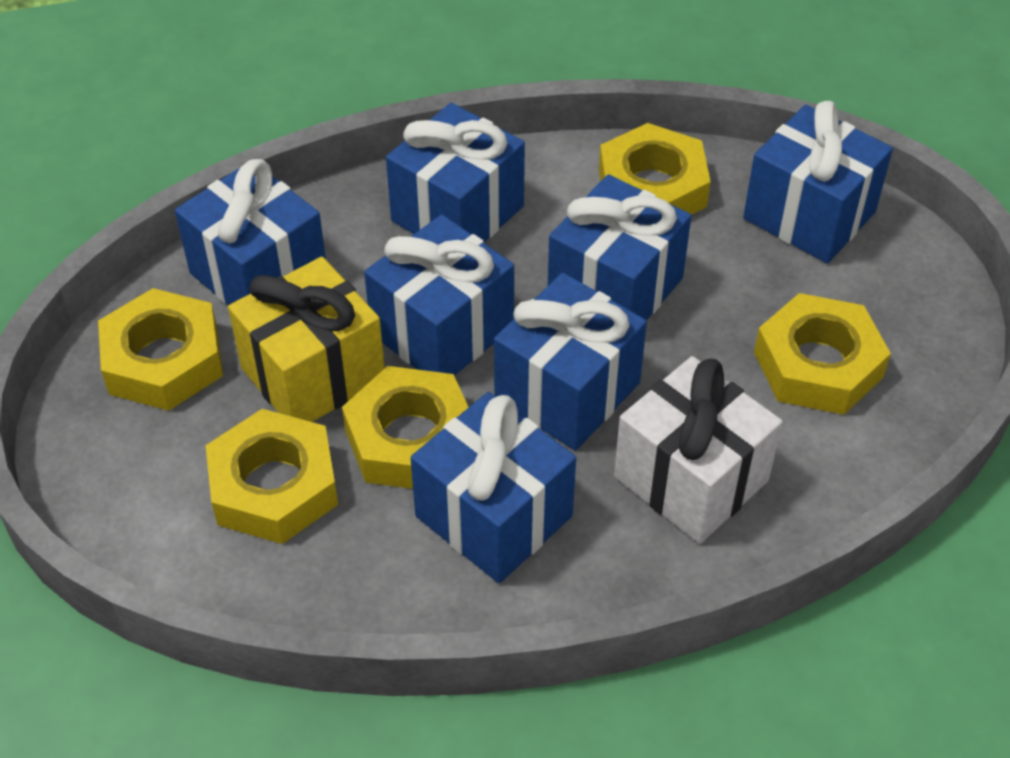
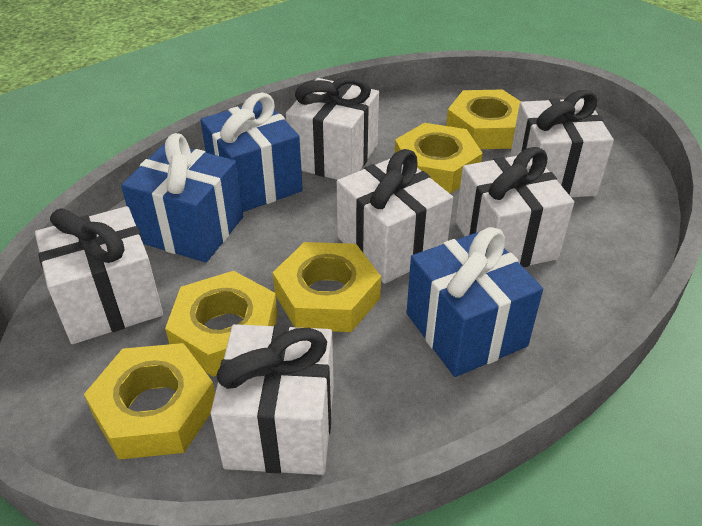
blue gift: [175,159,326,305] [364,214,514,376] [386,103,525,242] [410,392,576,583] [494,273,647,451] [548,174,691,320] [743,101,893,263] = 7 -> [121,133,243,263] [200,93,303,212] [407,227,543,377] = 3
white gift: [614,356,783,544] = 1 -> [35,206,163,344] [211,324,334,475] [286,76,379,180] [337,149,453,284] [456,147,574,268] [510,90,614,197] = 6
yellow gift: [228,257,385,422] = 1 -> none = 0

